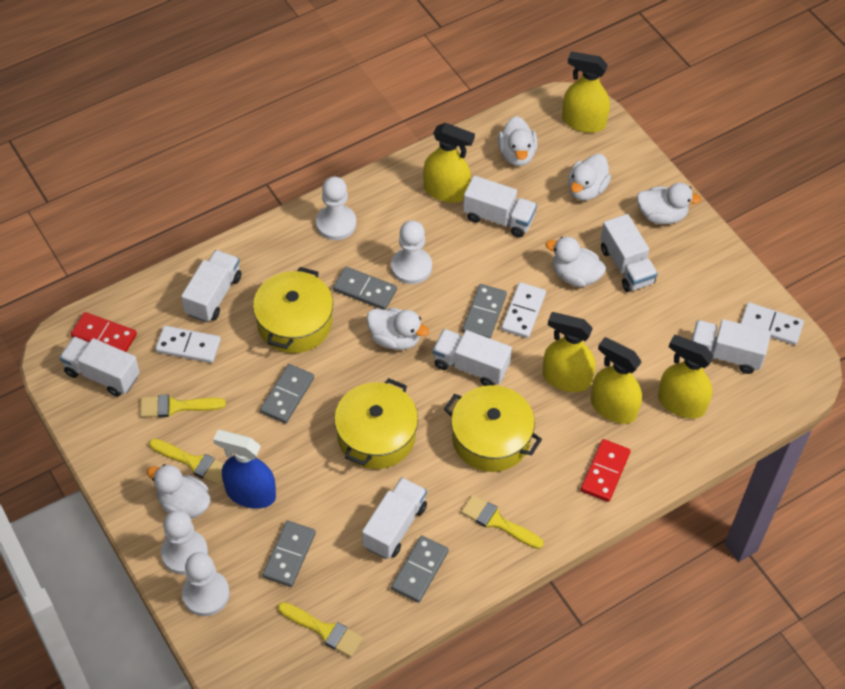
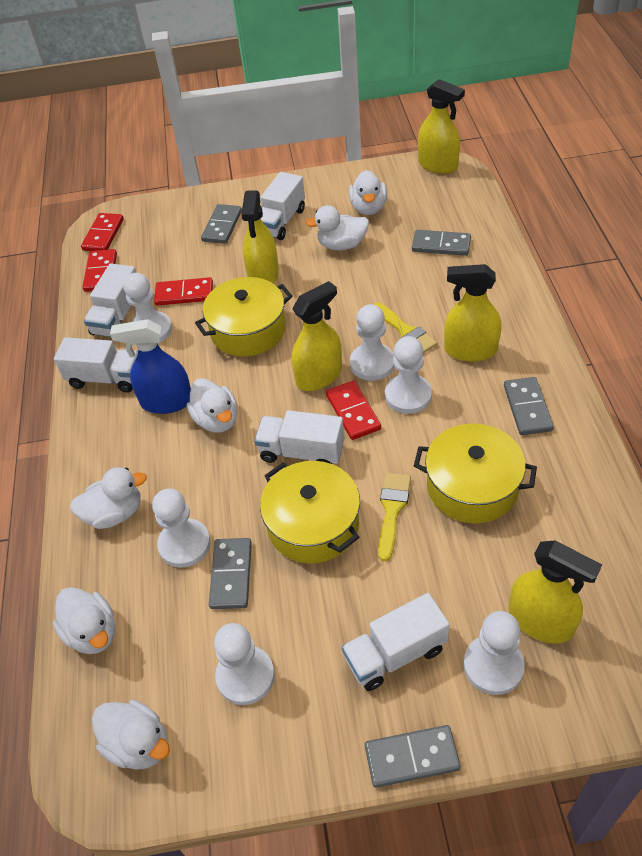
red domino: [71,312,137,352] [581,439,631,502] = 2 -> [81,213,124,251] [83,249,117,292] [154,277,213,306] [326,381,381,440] = 4
white domino: [155,326,221,363] [501,282,546,338] [740,302,804,345] = 3 -> none = 0
white pawn: [161,510,208,574] [182,552,230,616] [316,177,356,240] [391,221,432,284] = 4 -> [123,273,172,343] [152,488,211,568] [214,623,275,705] [350,304,394,381] [385,336,432,414] [464,611,525,695] = 6
white truck: [59,336,139,397] [181,250,241,322] [362,477,427,559] [433,329,512,386] [463,176,537,237] [601,214,658,292] [692,319,771,374] = 7 -> [54,337,138,393] [84,263,137,337] [254,410,345,464] [261,172,305,240] [342,593,450,691] = 5
yellow brush: [140,394,226,417] [149,439,224,485] [278,602,363,657] [461,495,544,549] = 4 -> [373,303,437,354] [378,473,411,561] = 2

